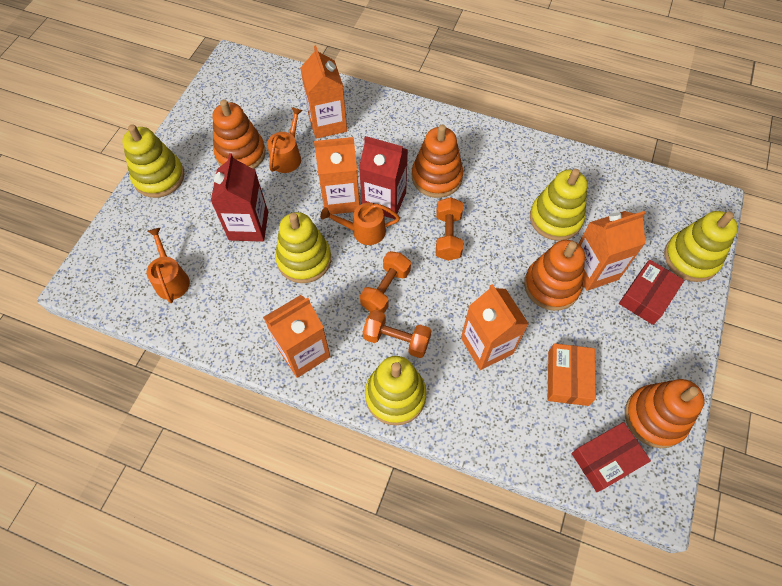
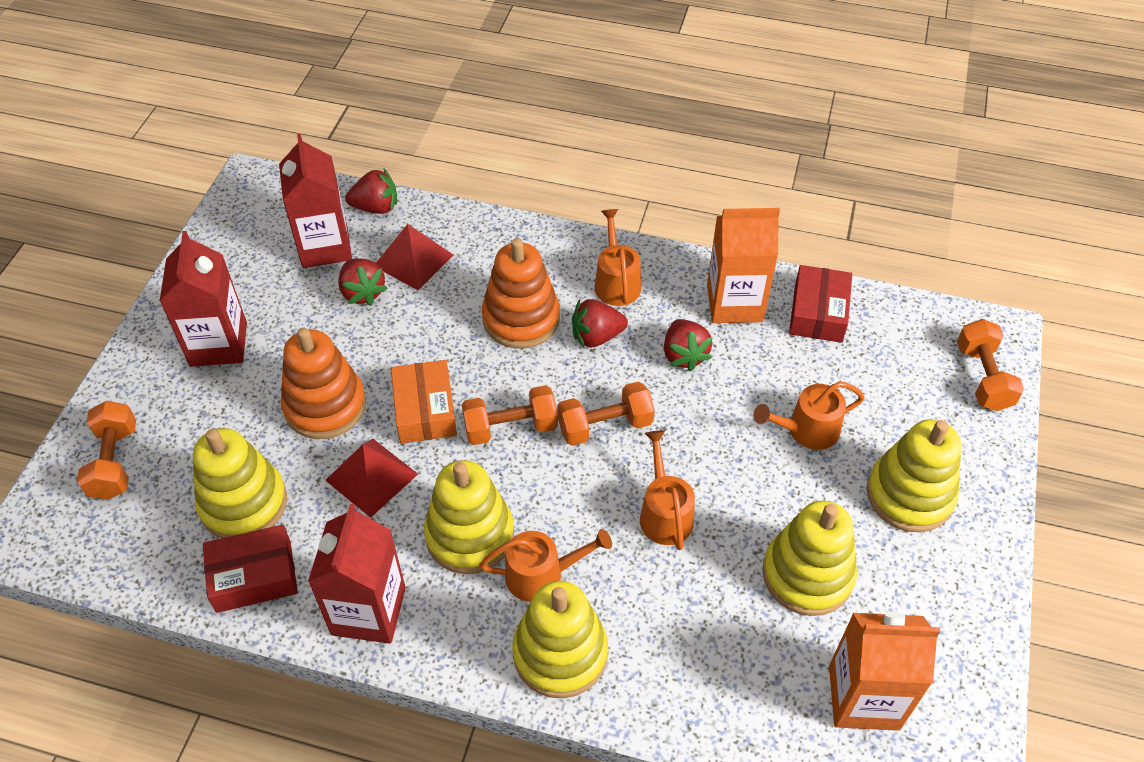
orange carton: [263,295,330,378] [300,45,347,139] [314,137,360,214] [461,284,529,370] [579,211,646,291] = 5 -> [707,208,780,323] [829,611,941,731] = 2
orange dumbbell: [360,251,411,313] [363,310,431,358] [436,197,463,261] = 3 -> [77,401,136,500] [462,385,558,445] [557,381,655,446] [957,319,1024,411] = 4
orange stacking toy: [212,99,266,169] [412,125,463,198] [524,240,585,311] [625,379,704,448] = 4 -> [280,328,366,439] [482,238,560,348] = 2
orange watering can: [147,227,190,303] [267,107,303,173] [320,203,400,245] = 3 -> [479,529,612,602] [595,209,641,306] [640,430,695,550] [754,382,865,450] = 4
red carton: [211,153,268,242] [359,136,408,219] = 2 -> [160,231,247,367] [279,133,352,268] [308,504,406,644] = 3
red pyramid: none = 0 -> [325,439,418,518] [376,224,453,290] = 2
red strawberry: none = 0 -> [338,258,387,306] [345,169,397,214] [572,299,628,348] [664,319,713,371] = 4

